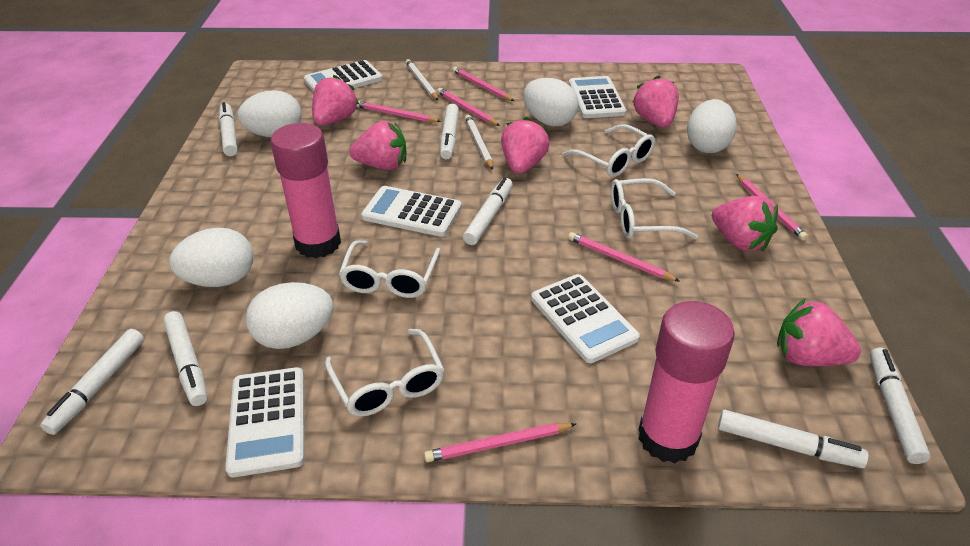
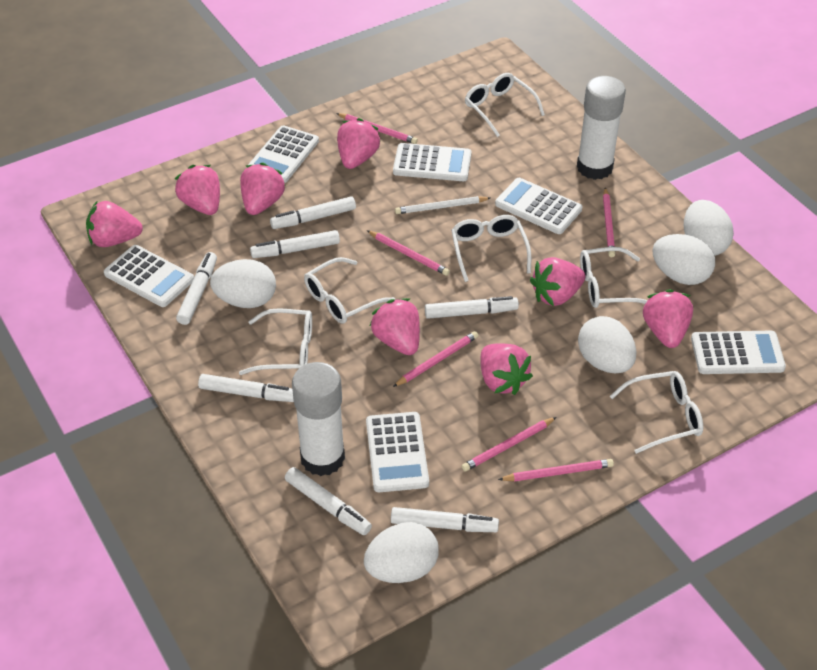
pink glue stick: [270,123,341,258] [638,301,735,463] = 2 -> none = 0
pink strawberry: [312,75,360,126] [350,121,406,170] [501,117,550,174] [632,75,679,128] [712,196,778,251] [777,298,861,366] = 6 -> [86,200,143,247] [175,165,220,215] [240,163,286,215] [337,118,381,169] [370,298,420,355] [480,343,533,395] [530,257,585,306] [643,289,693,348] = 8
white calculator: [225,367,305,477] [304,60,383,92] [361,186,462,237] [531,274,640,363] [569,76,626,118] = 5 -> [104,245,194,307] [248,125,319,183] [366,412,429,492] [393,143,471,181] [495,178,582,234] [691,330,786,374] = 6
white glasses: [325,329,445,416] [339,240,440,298] [562,124,655,177] [611,178,698,239] = 4 -> [239,308,312,375] [304,257,395,324] [451,215,531,282] [465,73,545,137] [580,247,648,308] [610,371,703,454] = 6
white glue stick: none = 0 -> [292,362,345,476] [577,76,626,180] = 2
white pencil: [406,59,438,100] [465,115,493,170] = 2 -> [395,196,490,214] = 1

